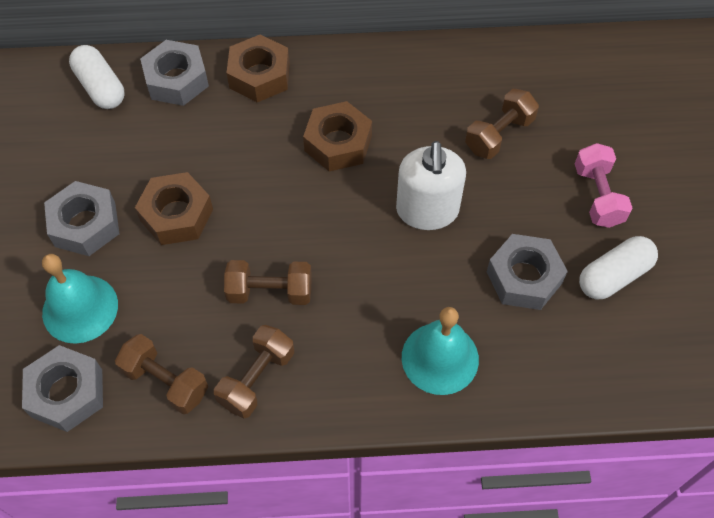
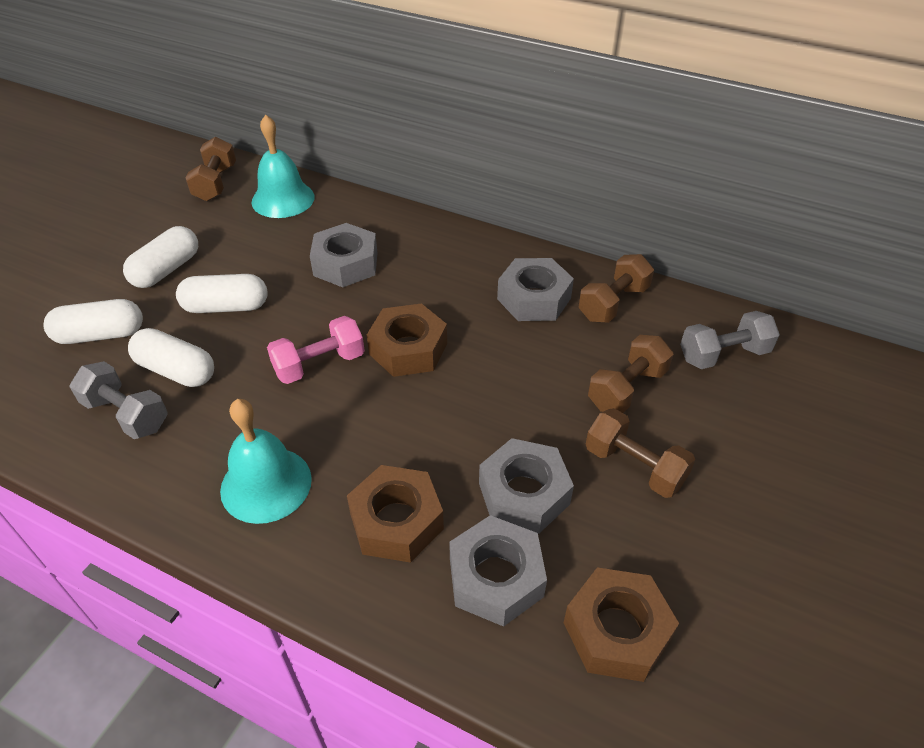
grey dumbbell: none = 0 -> [69,361,168,439] [680,311,780,369] = 2
white capsule: [69,45,124,109] [579,236,658,300] = 2 -> [43,299,143,344] [123,226,198,288] [128,328,214,387] [176,274,268,313] = 4
white soap dispenser: [396,141,466,230] = 1 -> none = 0

